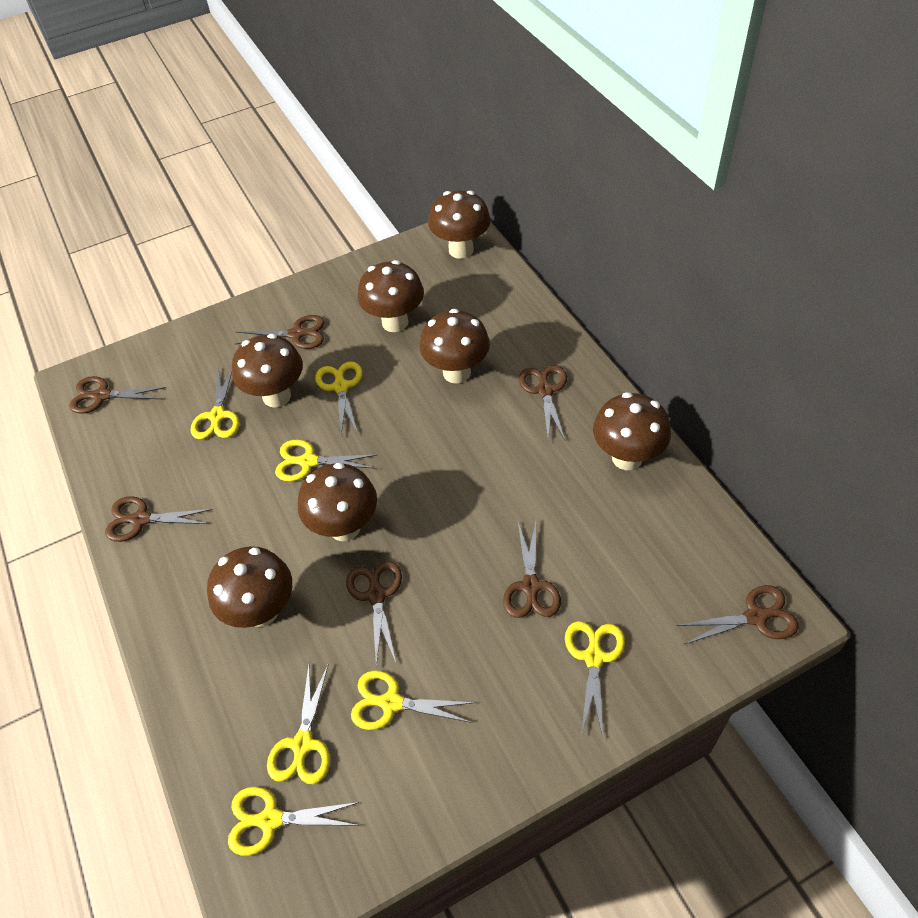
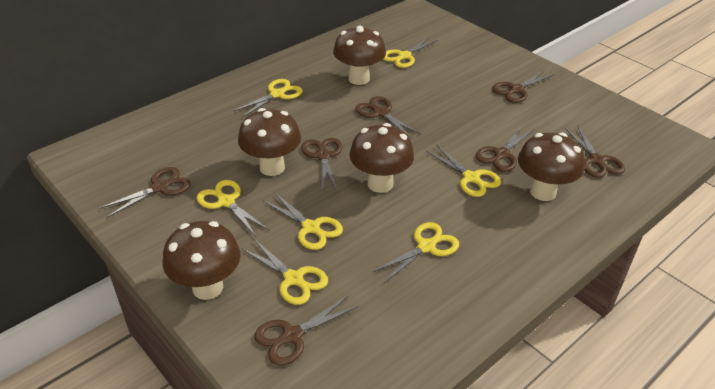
brown mushroom: [207,546,292,628] [232,334,303,408] [298,463,377,541] [358,260,424,332] [420,309,490,384] [428,191,491,259] [593,392,671,470] = 7 -> [162,221,241,300] [238,108,301,176] [333,26,386,85] [349,123,414,193] [518,133,585,201] = 5

